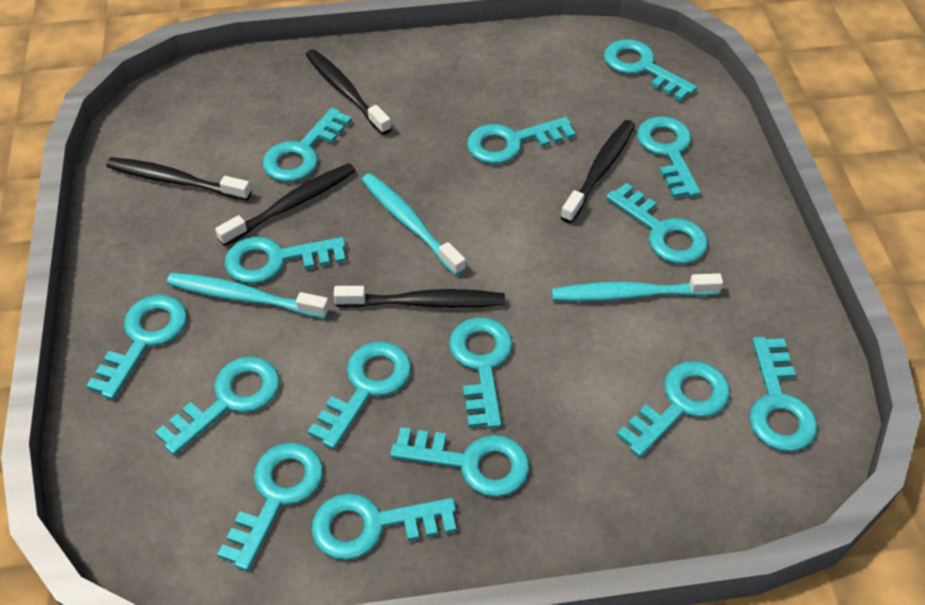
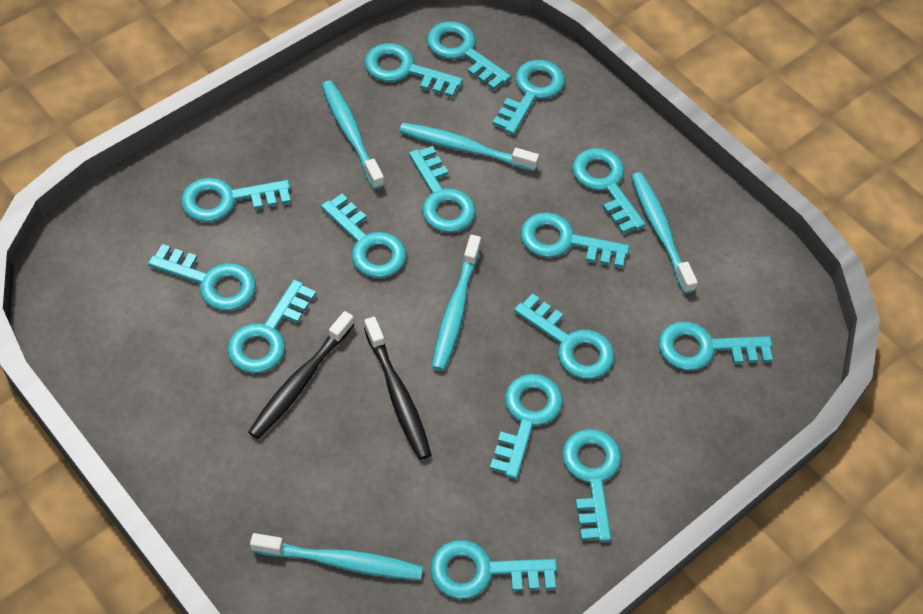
black toothbrush: [106,157,251,201] [215,163,356,246] [306,49,392,135] [334,286,505,308] [560,120,635,223] = 5 -> [248,311,354,439] [364,317,431,460] = 2
turquoise toothbrush: [167,273,329,318] [361,173,466,276] [551,273,723,302] = 3 -> [250,533,423,580] [322,80,384,189] [399,123,539,171] [432,235,481,371] [631,172,698,294] = 5

